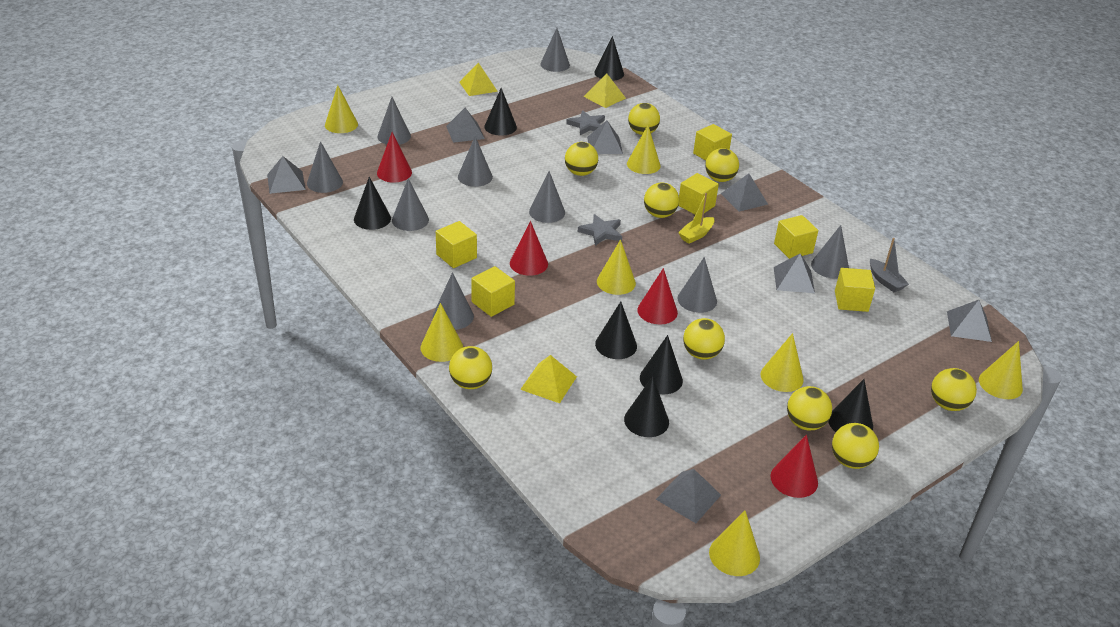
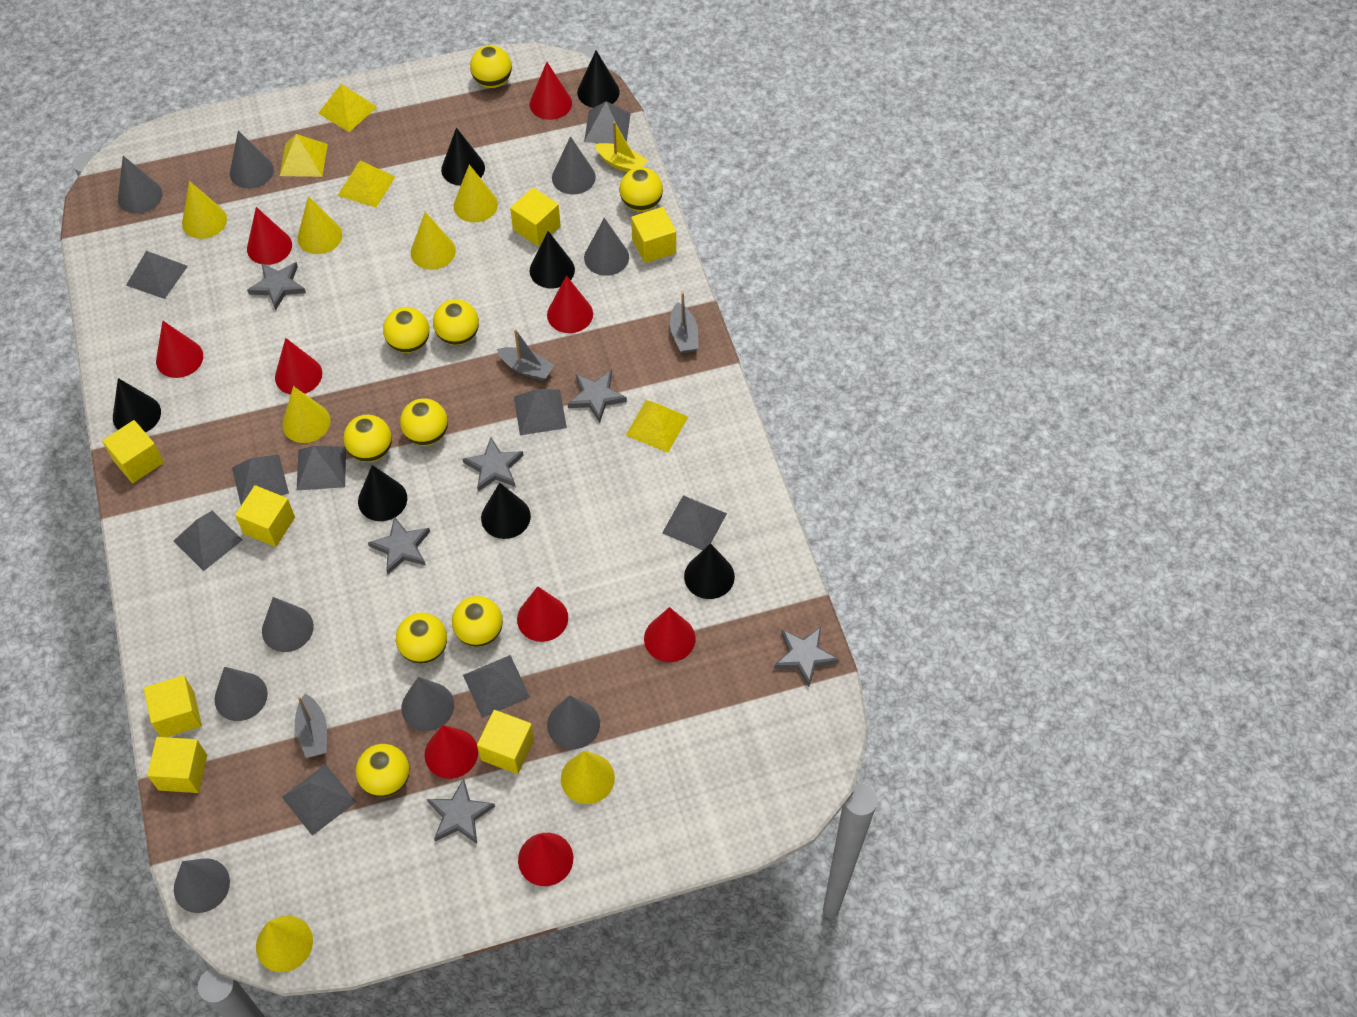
grey boat: [870,238,909,292] = 1 -> [295,694,327,758] [497,329,554,381] [670,292,698,353] = 3
grey pyramid: [267,156,306,194] [446,108,485,143] [587,121,623,154] [656,469,721,523] [721,173,768,212] [774,254,815,293] [947,300,992,342] = 7 -> [126,251,188,299] [174,511,242,571] [232,455,289,505] [282,764,356,836] [297,446,346,490] [463,655,530,718] [514,389,567,435] [584,101,631,144] [662,495,727,550] = 9
grey star: [566,110,605,135] [578,214,622,246] = 2 -> [247,262,306,310] [368,516,430,574] [427,778,495,844] [463,437,524,492] [568,370,627,423] [774,627,839,687] = 6
red cone: [377,132,412,182] [510,221,548,276] [637,268,678,324] [770,435,818,498] = 4 -> [156,321,203,378] [247,207,292,265] [275,338,322,395] [424,725,478,779] [517,586,568,642] [518,833,573,886] [530,62,572,120] [547,276,593,333] [644,607,696,662] = 9
yellow cube: [436,221,477,268] [471,266,515,317] [678,173,719,215] [693,124,732,161] [774,215,818,259] [835,268,875,312] = 6 -> [102,420,164,483] [144,675,202,737] [147,737,207,793] [235,485,295,547] [477,710,534,774] [510,188,561,246] [631,207,676,263] = 7
yellow pyramid: [459,62,498,96] [520,355,577,403] [583,73,626,108] = 3 -> [280,134,328,177] [318,84,377,132] [337,160,395,208] [625,400,688,453] = 4

